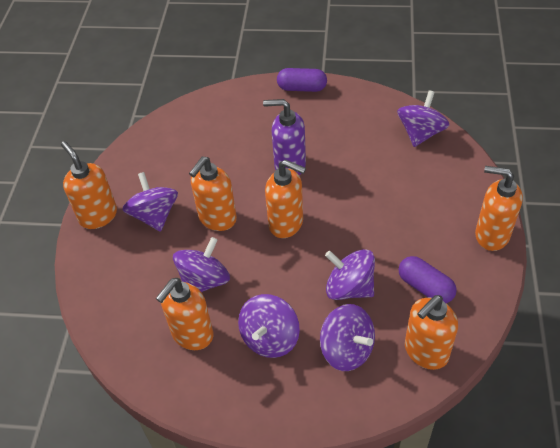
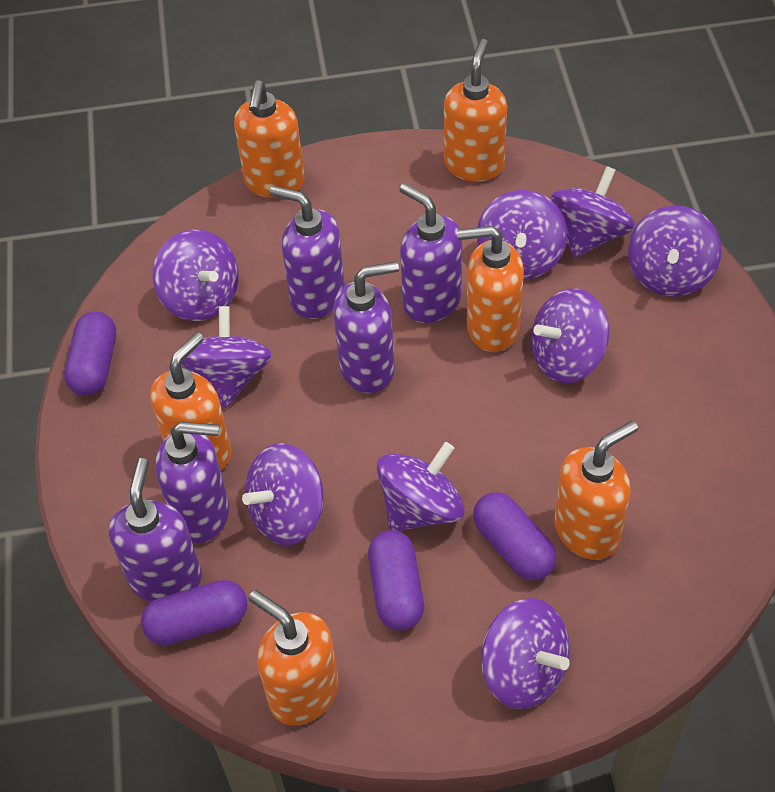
purple capsule: [277,68,327,92] [399,256,457,303] = 2 -> [64,311,116,396] [141,580,248,645] [368,530,424,631] [473,492,556,580] = 4
purple soap dispenser: [263,99,306,175] = 1 -> [109,458,202,602] [155,422,229,543] [270,186,345,319] [333,261,399,393] [399,183,462,323] = 5
purple spinning top: [122,172,178,232] [173,237,230,292] [238,294,300,358] [320,304,375,371] [325,249,375,300] [397,90,449,147] = 6 -> [153,230,239,321] [182,306,272,408] [242,443,324,545] [377,442,465,531] [477,190,567,280] [481,598,570,709] [531,288,609,383] [551,166,635,258] [628,205,722,297] = 9

